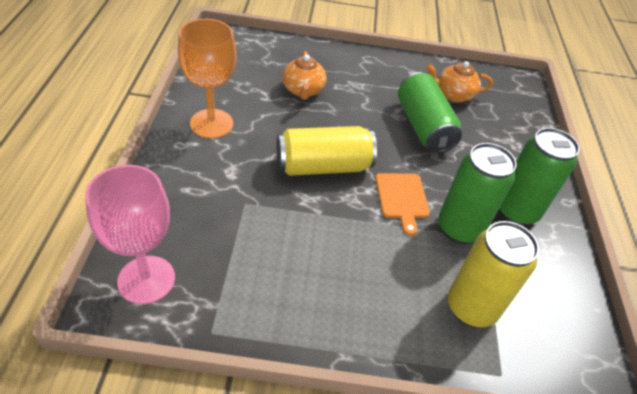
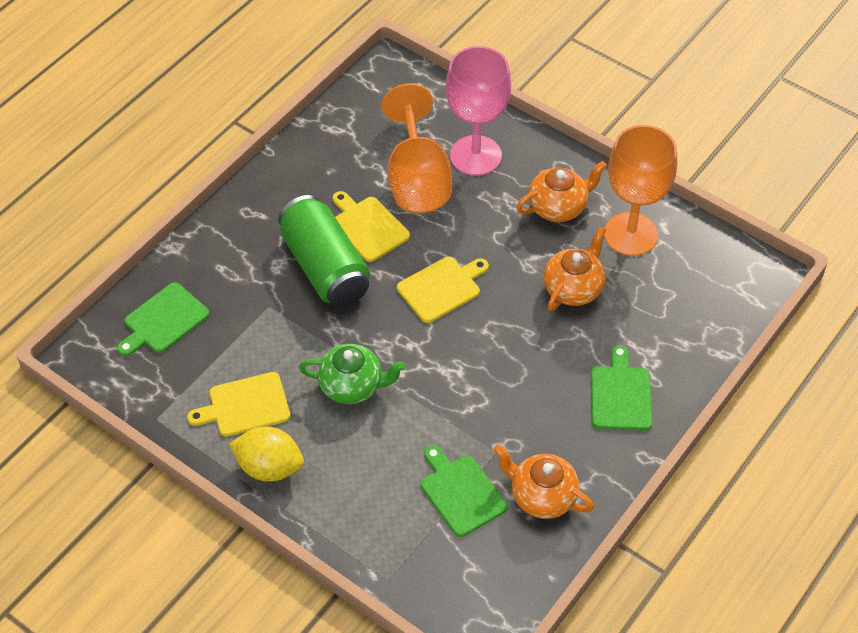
green can: [398,72,462,153] [438,143,517,244] [499,128,580,226] = 3 -> [278,195,370,307] = 1
green cutting board: none = 0 -> [117,282,210,356] [421,445,508,537] [591,345,652,431] = 3
green teapot: none = 0 -> [299,344,406,404] = 1
orange cutting board: [375,173,430,236] = 1 -> none = 0
orange goblet: [178,19,237,138] = 1 -> [382,83,452,213] [604,125,677,256] = 2
orange teapot: [283,51,327,100] [426,61,493,102] = 2 -> [493,444,594,519] [516,161,607,222] [543,227,606,311] = 3
yellow can: [276,126,377,176] [448,221,539,327] = 2 -> none = 0
yellow cutting board: none = 0 -> [187,372,291,437] [333,191,410,262] [397,257,489,323] = 3
yellow lemon: none = 0 -> [229,427,304,482] = 1

